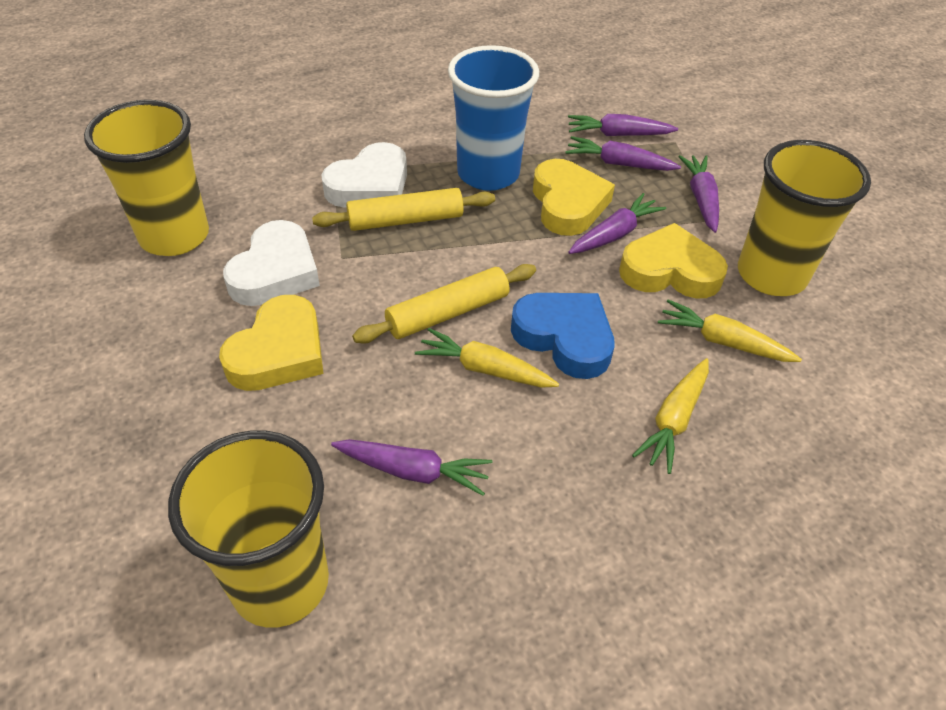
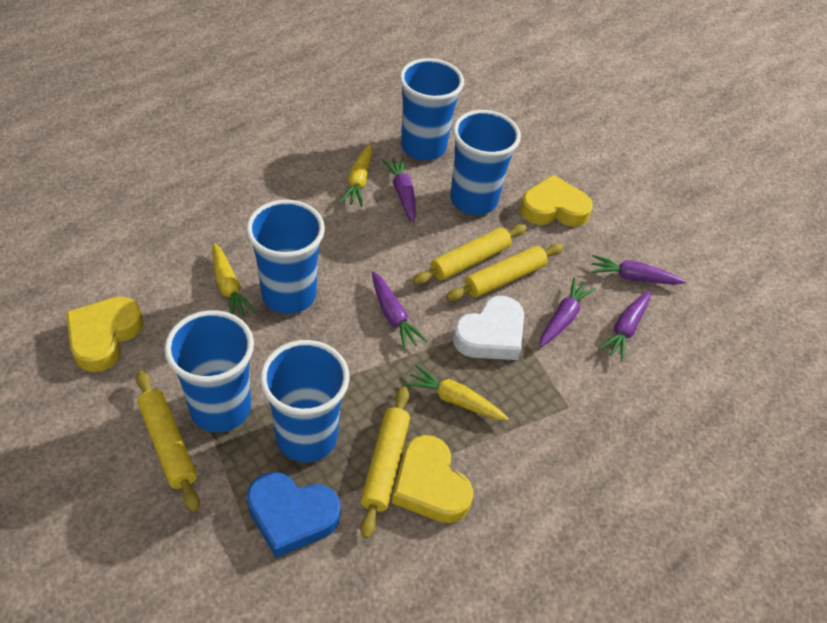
blue cup: [448,45,539,191] = 1 -> [164,310,254,432] [246,200,325,314] [260,340,350,462] [399,58,464,161] [450,110,521,215] = 5
white heart: [223,220,320,306] [321,142,407,208] = 2 -> [453,296,524,360] = 1
yellow cup: [84,100,209,256] [168,430,329,628] [738,140,871,296] = 3 -> none = 0
yellow rolling pin: [312,188,495,231] [352,264,536,343] = 2 -> [136,371,200,512] [360,387,410,539] [413,224,527,285] [446,243,564,301] = 4

